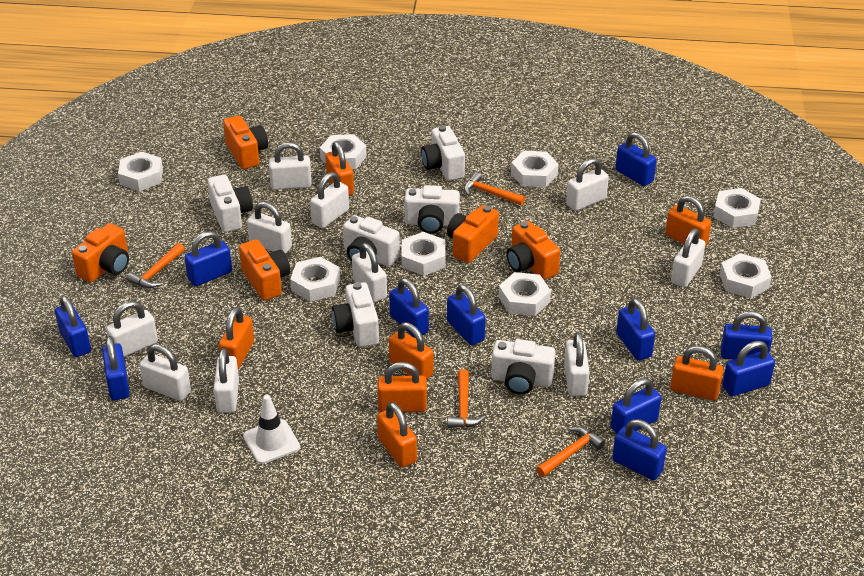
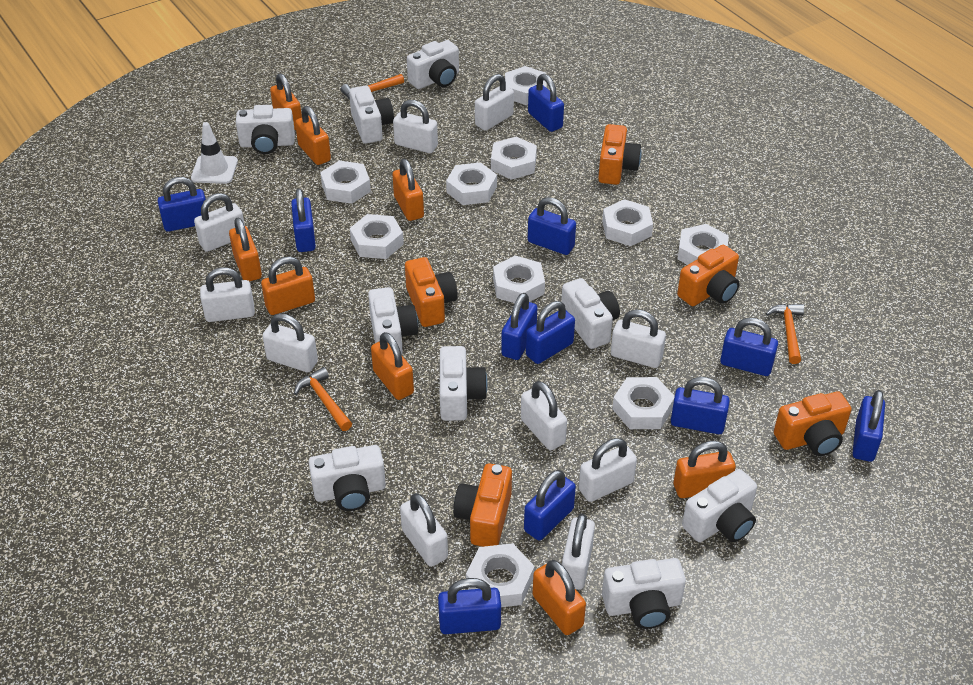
orange hammer: [127,243,185,288] [448,369,485,428] [464,172,525,205] [536,426,605,477] = 4 -> [294,367,352,431] [341,74,404,100] [765,304,804,364] = 3
orange padlock: [219,307,254,369] [325,141,354,196] [377,402,417,468] [378,362,427,412] [389,322,434,380] [665,196,711,246] [670,346,724,401] = 7 -> [229,218,262,282] [261,256,315,315] [270,73,302,130] [295,106,331,165] [371,332,414,400] [393,159,424,221] [532,560,586,635] [674,441,736,498] = 8
white camera: [207,175,253,232] [332,282,379,347] [343,215,400,266] [404,185,460,234] [421,125,465,181] [491,339,556,394] = 6 -> [236,105,295,154] [309,445,386,511] [349,86,394,143] [368,287,418,355] [407,40,459,89] [440,346,488,421] [561,278,620,349] [602,558,686,629] [682,469,757,542] = 9
white nut: [118,152,163,191] [290,257,340,302] [320,134,367,169] [402,232,446,276] [499,272,551,316] [511,151,559,187] [713,188,761,228] [720,253,772,298] = 8 -> [320,161,371,204] [350,214,404,259] [446,162,497,205] [466,543,534,607] [491,137,537,180] [493,255,545,303] [505,66,547,105] [602,199,653,246] [612,377,675,429] [677,224,729,265] = 10

